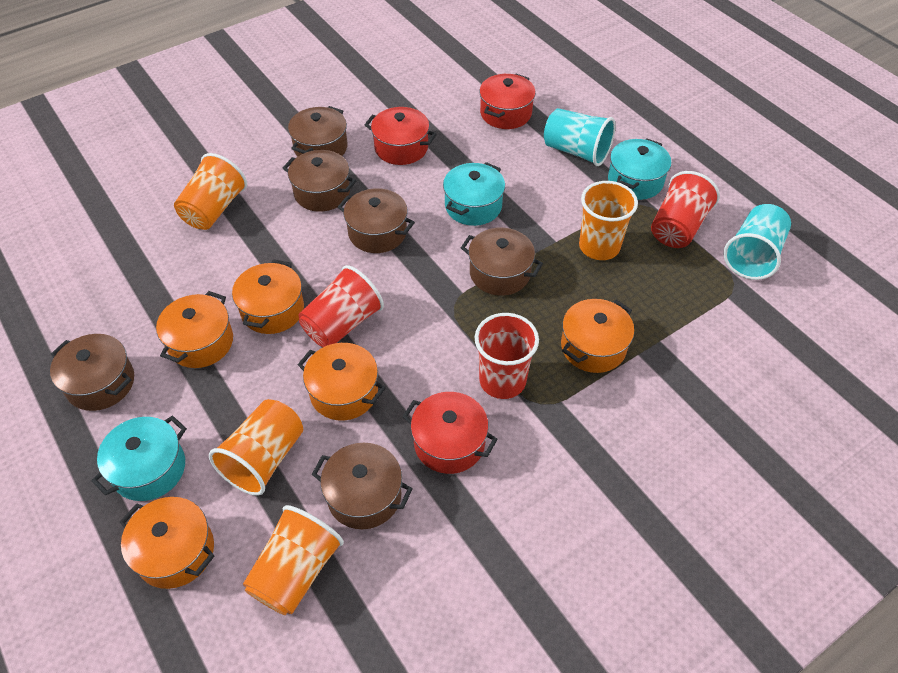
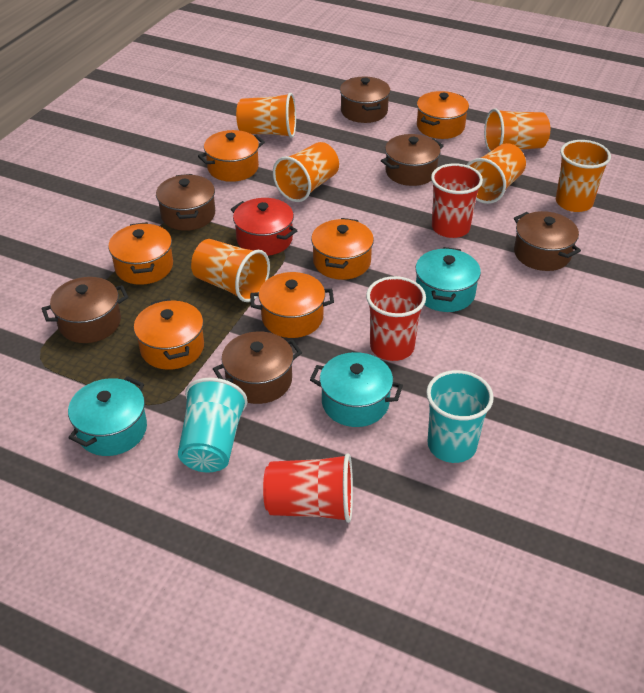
orange cup: [174,153,247,230] [209,399,303,496] [243,505,344,615] [579,181,638,260] = 4 -> [191,239,270,302] [236,93,296,138] [273,142,339,202] [467,143,526,204] [484,108,550,152] [556,140,611,212] = 6
orange pot: [120,497,215,589] [156,291,233,368] [232,259,304,334] [298,343,386,421] [561,299,634,373] = 5 -> [108,222,173,285] [134,299,204,370] [198,130,265,182] [250,272,334,338] [311,218,374,280] [417,91,469,139] = 6
red pot: [365,107,437,165] [402,392,498,474] [479,73,536,129] = 3 -> [231,198,298,256] = 1

